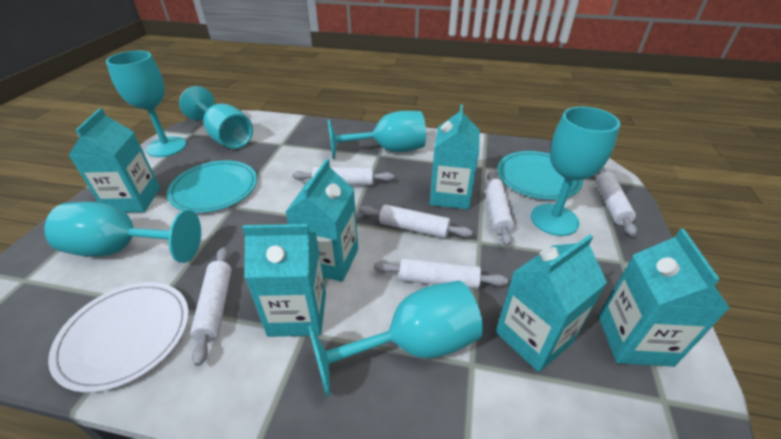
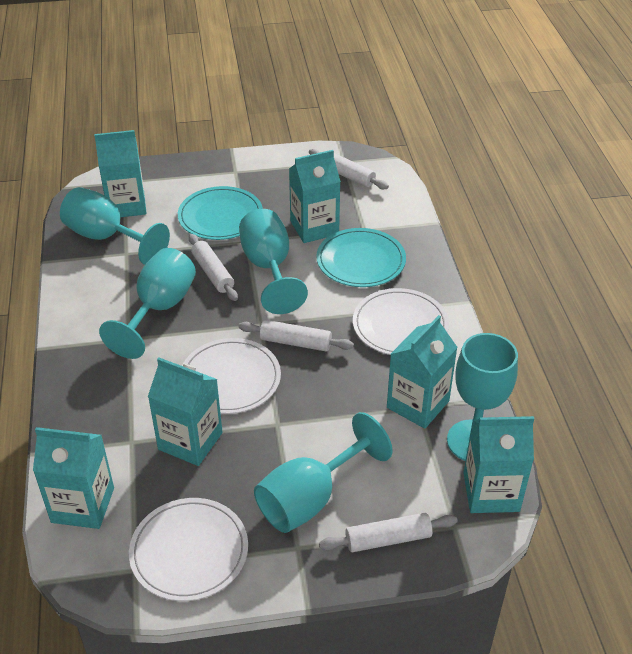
turquoise goblet: [44,202,201,263] [106,51,186,157] [179,86,253,149] [308,281,483,397] [328,111,426,159] [531,107,620,236] = 6 -> [60,187,170,265] [99,248,196,359] [239,209,308,314] [254,412,393,533] [447,333,518,461] = 5
white plate: [48,282,189,393] = 1 -> [129,498,248,601] [182,338,281,414] [353,288,449,355] = 3
white rolling pin: [190,247,232,366] [292,167,394,185] [360,205,473,238] [374,258,508,290] [485,172,514,246] [595,167,637,236] = 6 -> [189,234,238,301] [238,320,354,351] [309,149,389,189] [319,513,458,552] = 4

